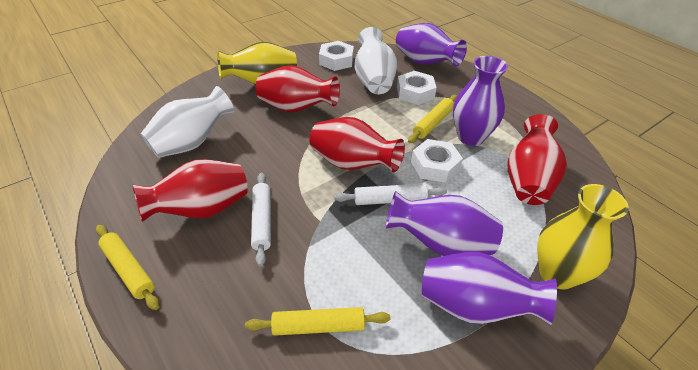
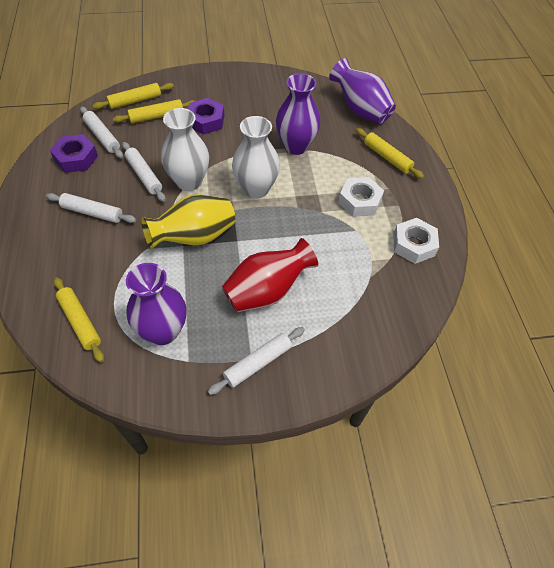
purple nut: none = 0 -> [50,134,98,173] [188,98,224,135] = 2
purple vase: [386,191,503,256] [396,23,467,66] [422,252,557,325] [453,56,508,146] = 4 -> [126,263,186,345] [276,73,320,155] [329,58,396,124] = 3
red vase: [132,159,248,222] [256,65,340,112] [310,117,405,172] [508,114,567,205] = 4 -> [222,238,318,312] = 1
white nut: [319,41,354,71] [397,71,437,105] [411,139,463,183] = 3 -> [338,177,384,217] [394,218,439,264] = 2
white rolling pin: [251,173,271,267] [334,184,447,205] = 2 -> [46,193,136,223] [80,107,123,158] [122,142,166,202] [208,327,305,395] = 4
yellow rolling pin: [96,225,159,310] [245,307,391,336] [408,95,457,143] = 3 -> [54,277,104,362] [93,83,174,109] [113,99,194,123] [356,128,424,179] = 4
yellow vase: [217,42,297,84] [537,184,629,289] = 2 -> [141,194,235,249] = 1

